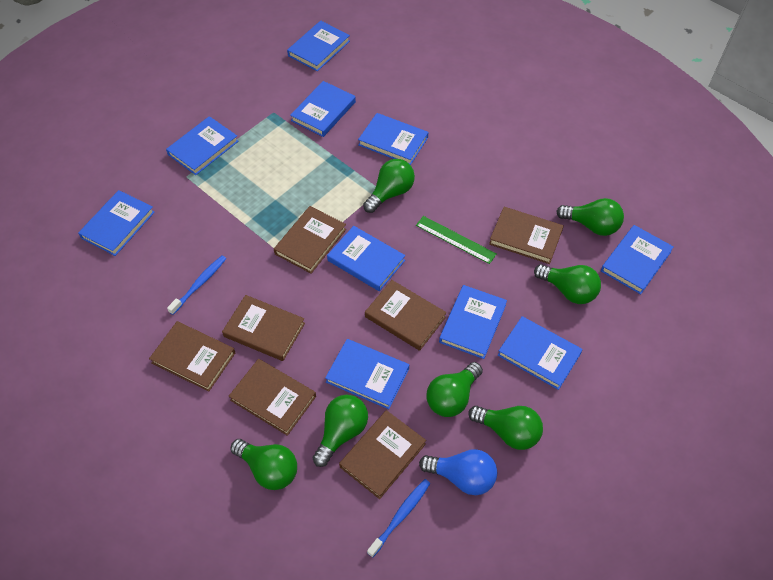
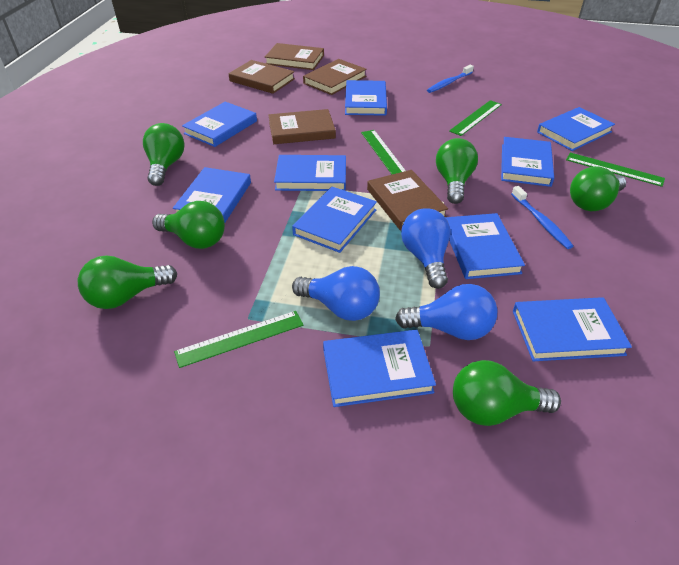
blue light bulb: [419,449,497,495] = 1 -> [292,266,380,321] [395,284,497,340] [401,208,450,289] = 3
brown book: [149,321,235,392] [222,295,305,361] [229,359,316,436] [274,206,346,274] [339,410,426,499] [365,280,447,351] [489,207,564,264] = 7 -> [229,60,295,94] [265,43,324,70] [268,109,336,144] [303,59,367,95] [367,170,448,231] = 5
green light bulb: [230,439,297,490] [313,395,368,467] [363,159,415,213] [426,362,483,417] [468,406,543,450] [534,264,601,304] [556,198,624,236] = 7 -> [78,256,178,309] [143,123,185,186] [152,201,225,249] [436,138,478,204] [453,360,561,426] [570,166,626,211] = 6
green ruler: [416,216,497,264] = 1 -> [174,311,304,368] [361,130,406,174] [449,100,502,136] [566,152,665,187] = 4

